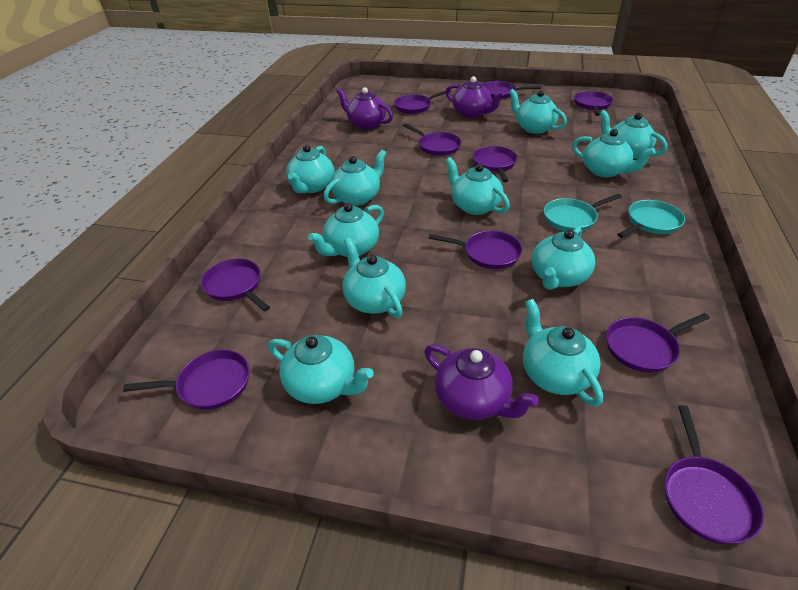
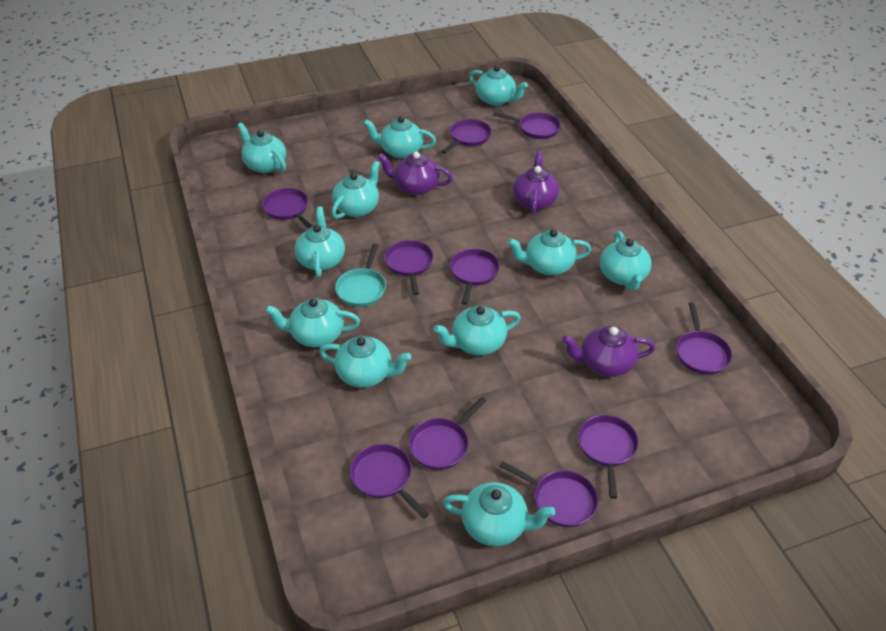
turquoise pan: [544,194,622,231] [617,200,685,238] = 2 -> [335,244,386,307] = 1

